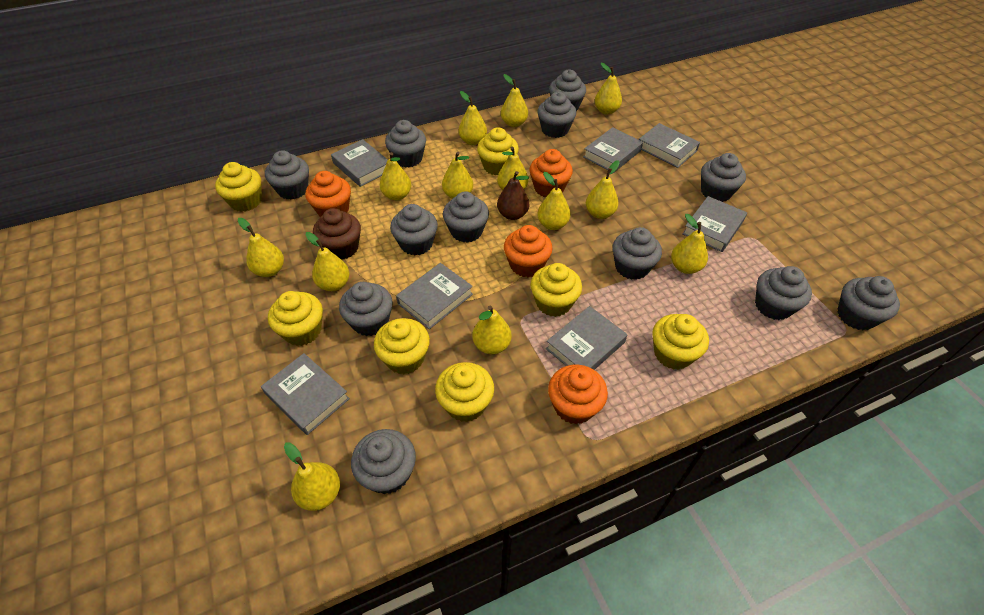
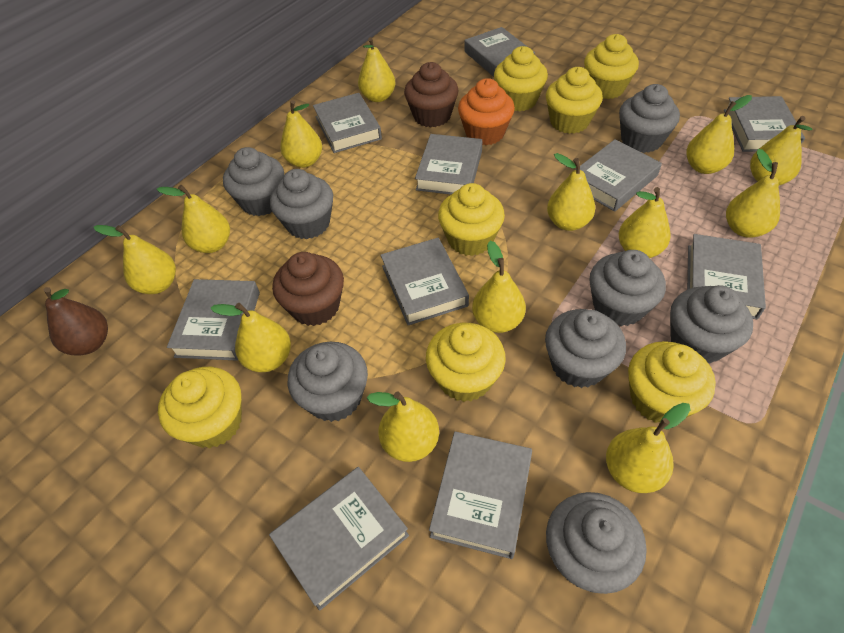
brown cupcake: [313,208,361,260] = 1 -> [272,252,344,326] [404,62,459,128] = 2
grey book: [261,353,350,435] [331,139,388,187] [396,263,473,329] [546,306,627,370] [583,127,643,172] [639,123,700,168] [683,196,747,252] = 7 -> [167,279,260,361] [269,467,409,611] [313,93,382,153] [380,238,469,325] [415,134,482,195] [429,431,532,559] [464,27,535,77] [575,139,662,212] [687,234,766,319] [724,96,805,152] = 10
grey cupcake: [265,150,309,200] [339,282,392,336] [351,429,416,494] [385,120,426,168] [390,204,438,255] [443,191,489,243] [538,92,576,138] [549,70,586,112] [613,227,662,280] [701,153,746,202] [755,266,812,320] [837,276,900,330] = 12 -> [223,147,284,216] [270,169,333,239] [288,342,368,422] [545,309,626,388] [546,492,647,594] [589,250,666,326] [619,84,680,153] [670,285,753,364] = 8
orange cupcake: [306,171,351,217] [504,225,553,277] [529,149,573,197] [548,365,608,424] = 4 -> [458,78,515,145] = 1

